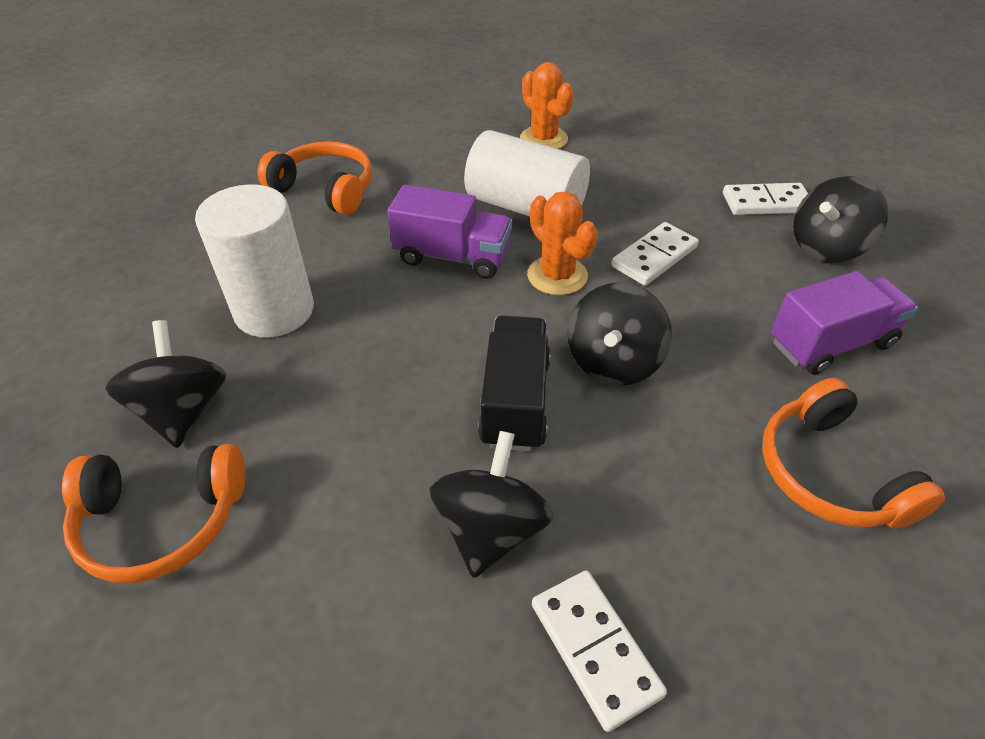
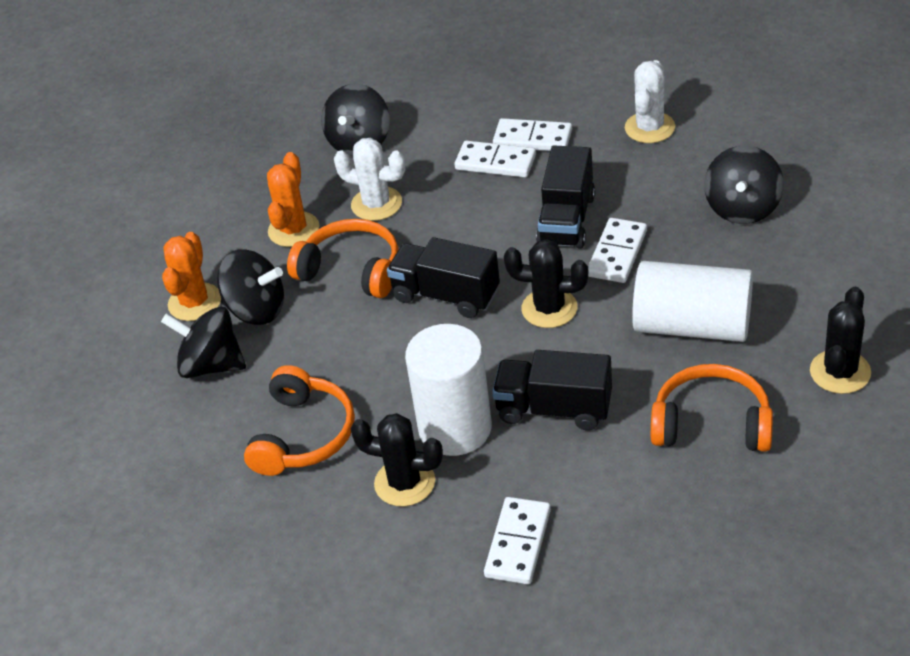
black cactus: none = 0 -> [351,413,443,507] [504,239,588,328] [810,287,871,394] = 3
black truck: [478,316,551,451] = 1 -> [387,237,500,318] [492,350,612,431] [536,146,595,249] = 3
purple truck: [387,185,512,279] [771,271,918,375] = 2 -> none = 0
white cactus: none = 0 -> [334,138,405,221] [625,60,675,143] = 2
white domino: [532,570,667,732] [611,222,699,286] [723,183,808,215] = 3 -> [455,141,536,177] [484,497,551,584] [493,118,572,151] [588,218,647,283] = 4

